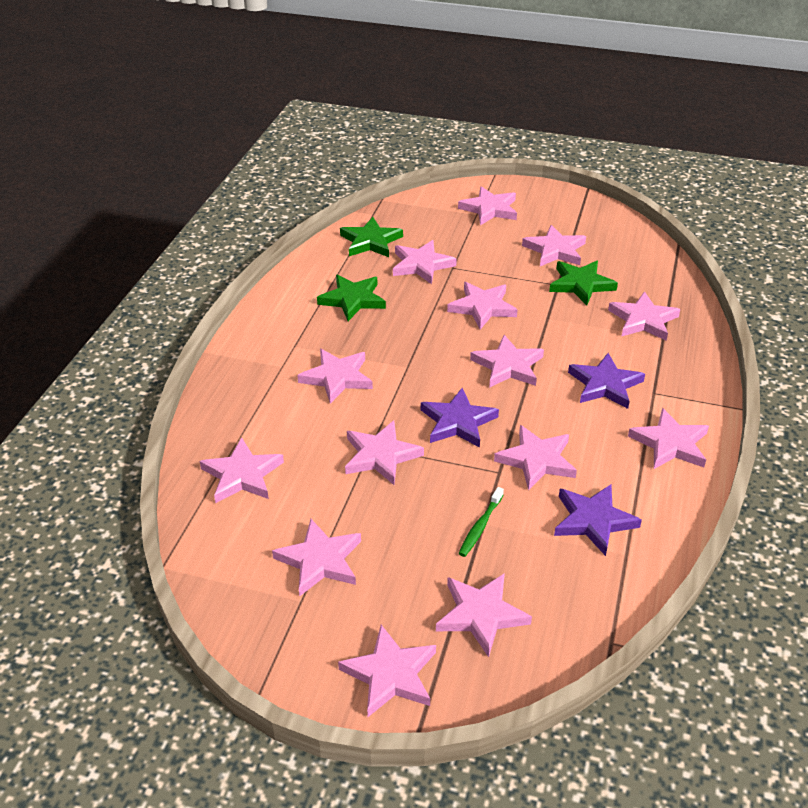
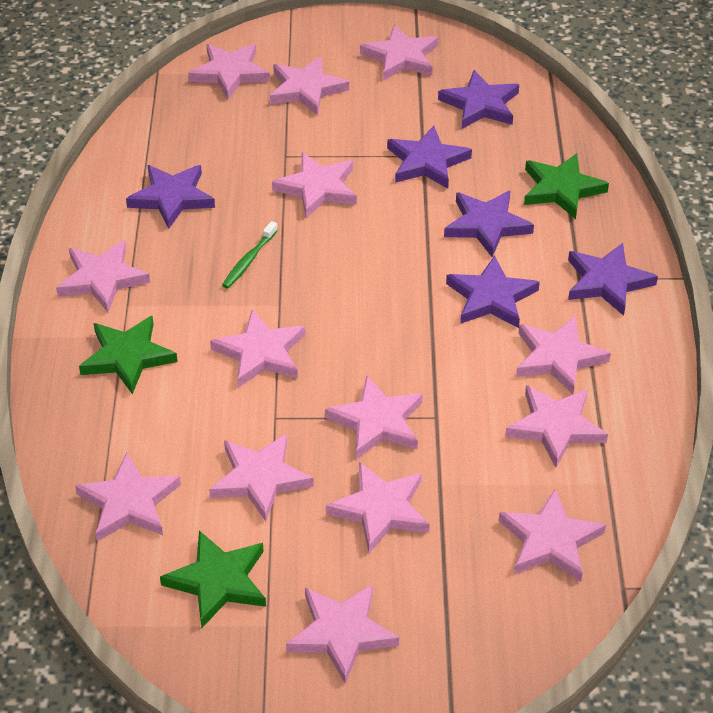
purple star: [421,388,499,448] [554,484,642,556] [568,353,645,409] = 3 -> [126,165,215,229] [387,126,472,189] [438,70,519,129] [444,190,534,257] [446,255,540,328] [568,243,658,316] = 6

